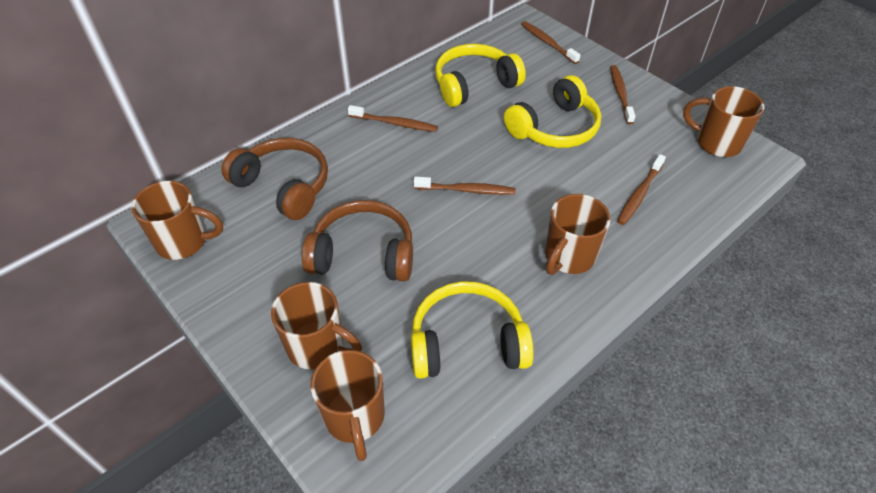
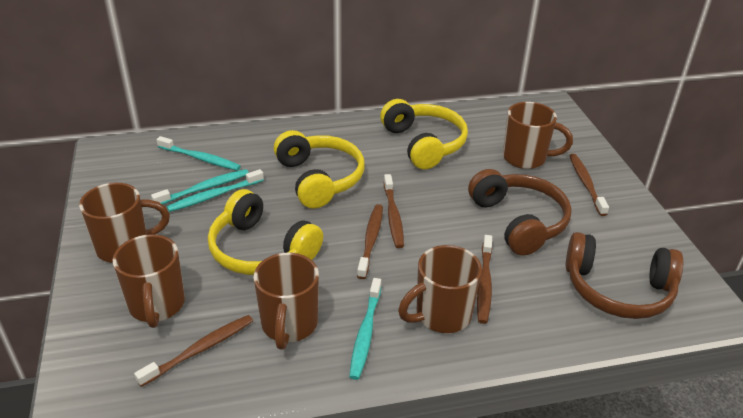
turquoise toothbrush: none = 0 -> [151,169,249,205] [156,136,241,171] [167,169,264,212] [349,278,381,380] = 4

